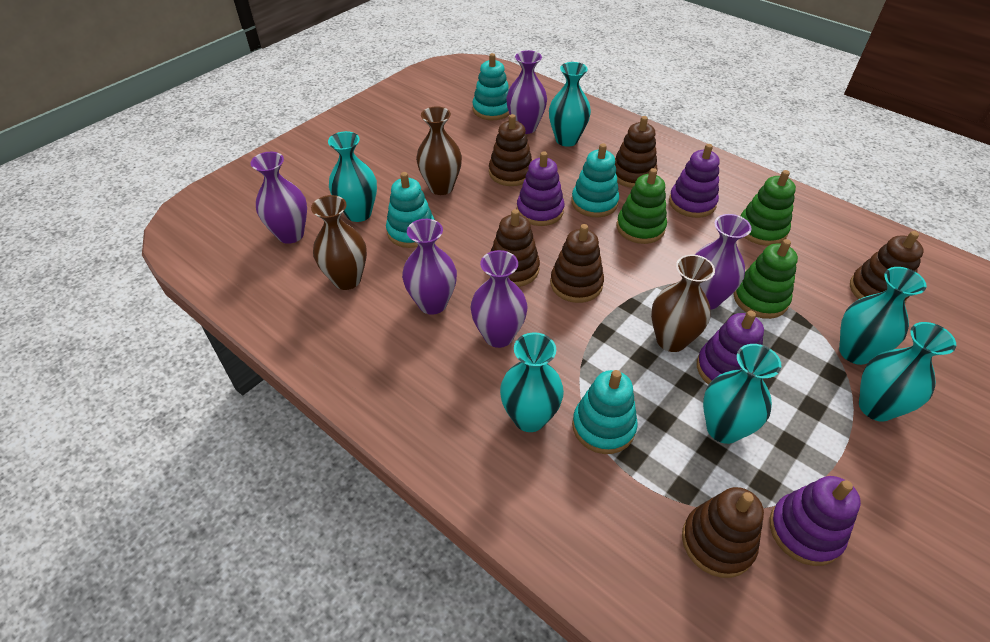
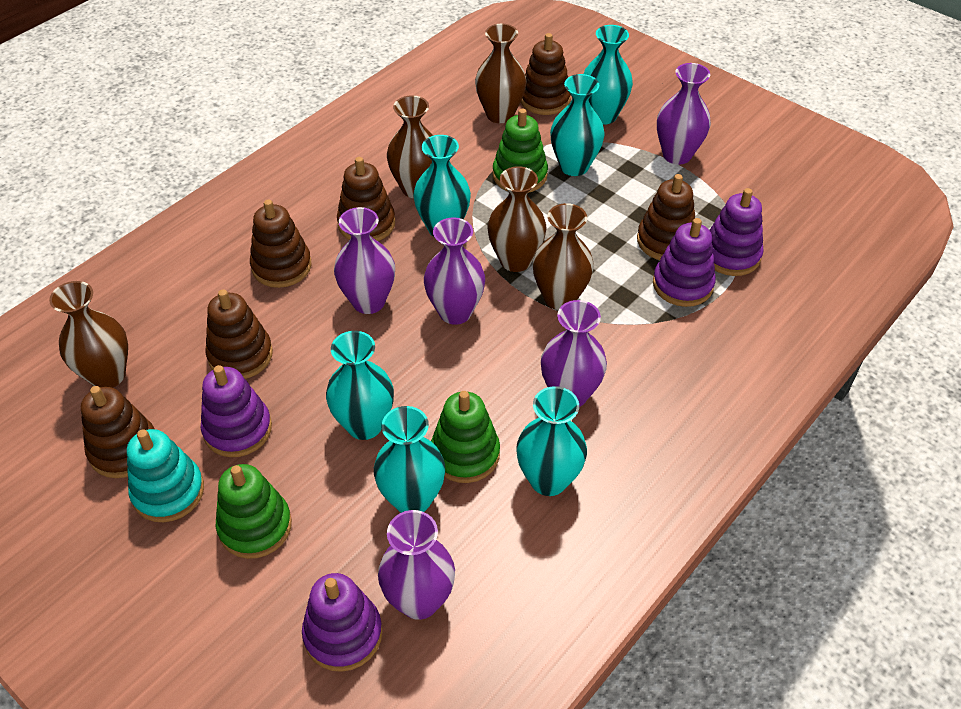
brown vase: [311,195,367,290] [416,106,462,195] [651,255,715,352] = 3 -> [49,281,128,388] [387,95,433,198] [475,24,526,123] [488,166,546,272] [533,203,594,310] = 5
turquoise stacking toy: [386,172,435,248] [472,53,510,120] [572,143,619,217] [572,370,638,454] = 4 -> [127,429,204,522] = 1

